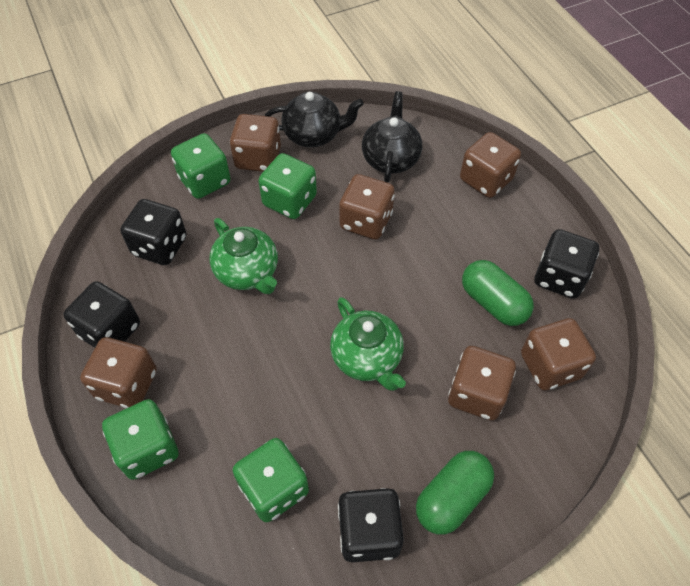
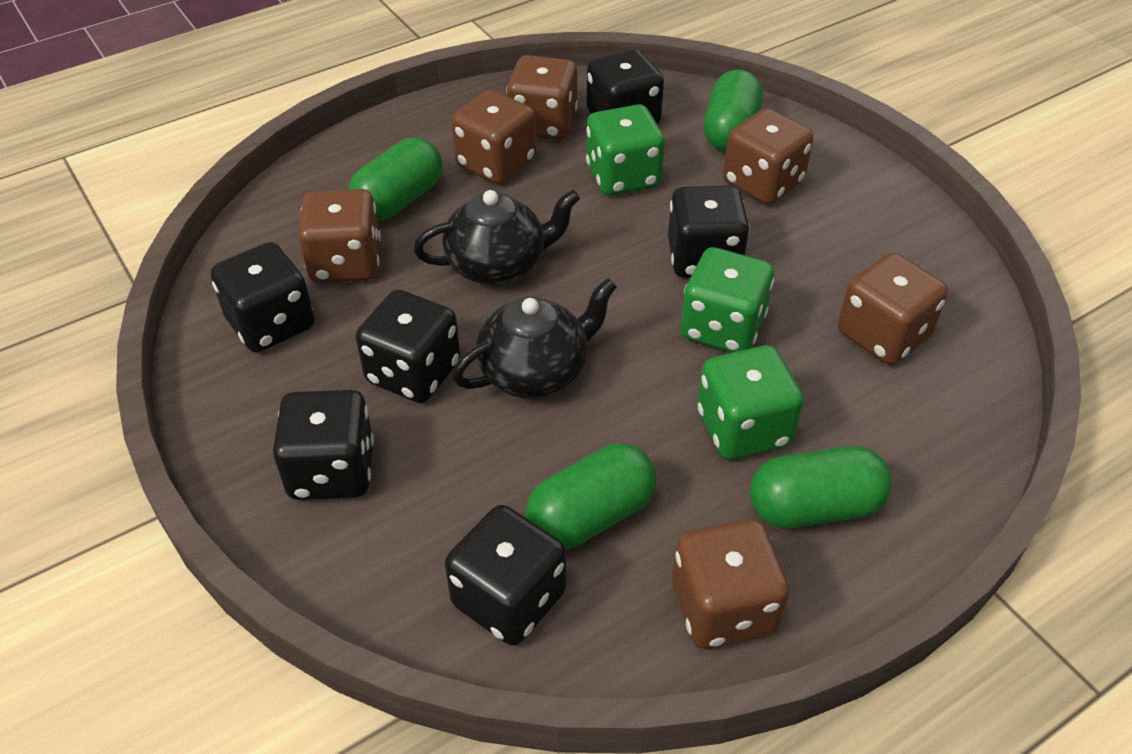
black dice: [63,281,140,348] [120,199,187,265] [338,488,404,562] [535,229,599,299] = 4 -> [211,242,315,352] [273,390,374,500] [356,290,460,403] [445,505,566,646] [586,49,664,124] [668,186,750,278] = 6
green capsule: [416,451,494,535] [462,260,534,326] = 2 -> [349,138,442,221] [526,444,657,549] [704,70,763,152] [750,446,892,528] = 4
green dice: [102,399,179,480] [171,133,231,199] [233,438,309,522] [258,153,317,219] = 4 -> [586,104,665,196] [681,247,774,353] [697,345,804,460] = 3
green teapot: [210,218,278,294] [330,297,406,391] = 2 -> none = 0

